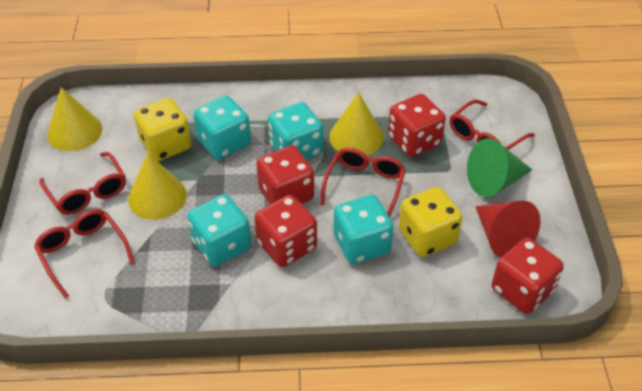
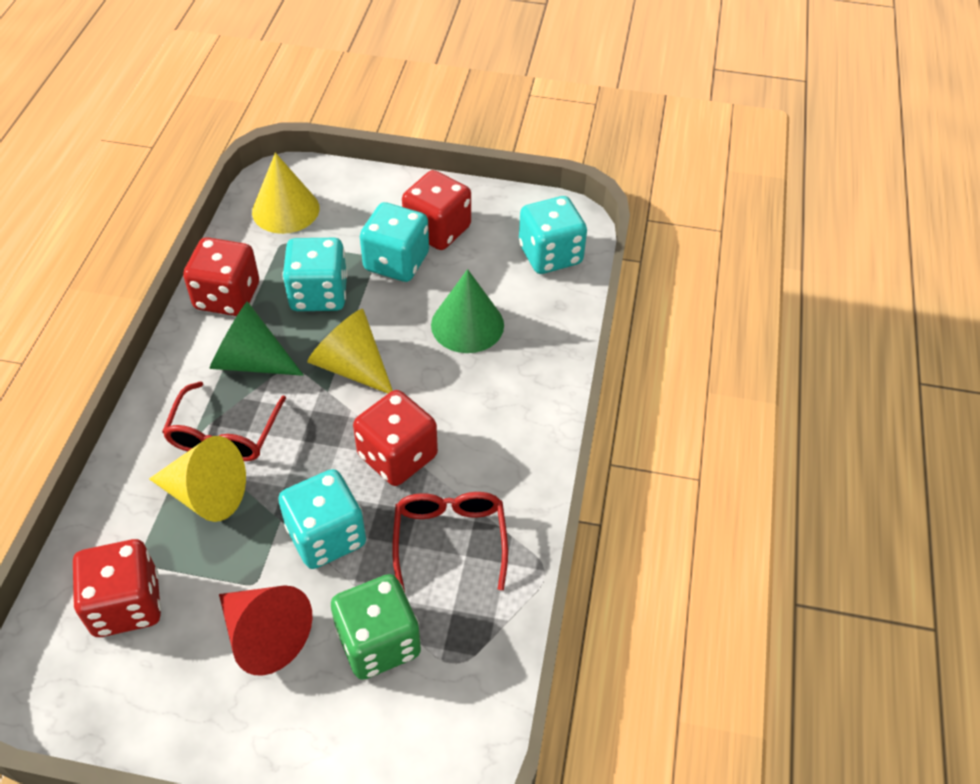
green cone: [467,138,532,197] = 1 -> [210,301,304,376] [431,269,504,353] = 2
green dice: none = 0 -> [331,574,421,680] = 1
red glasses: [34,209,135,299] [39,152,126,215] [320,148,406,217] [450,99,535,150] = 4 -> [162,381,286,461] [392,492,508,592] = 2
yellow dice: [134,98,192,161] [399,187,463,257] = 2 -> none = 0

